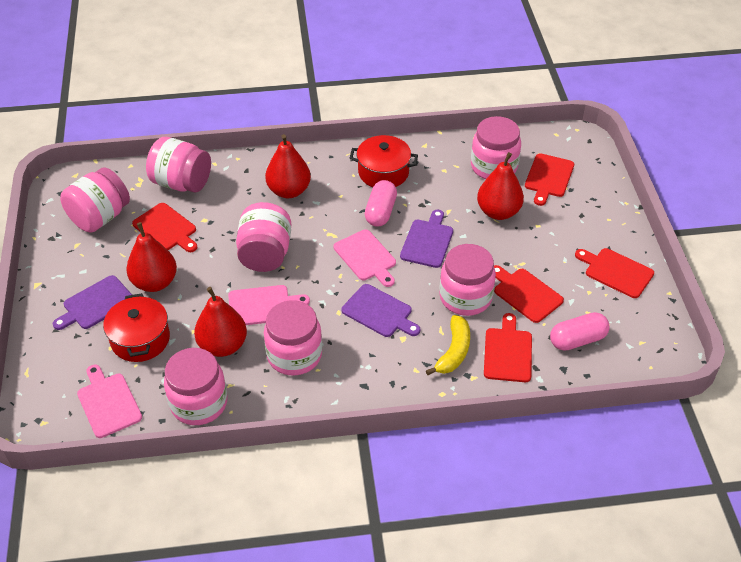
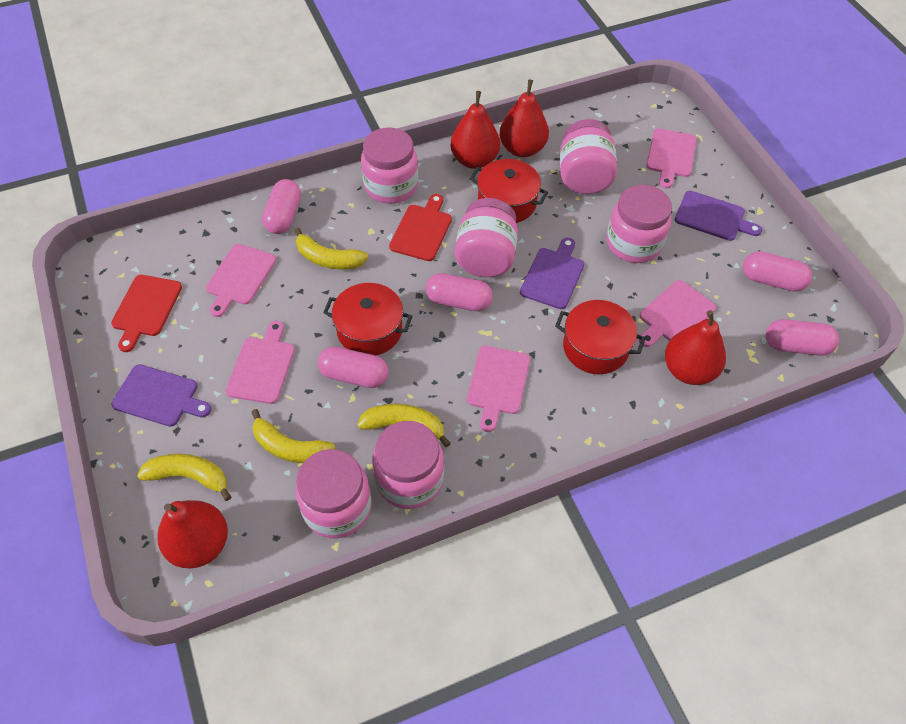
pink capsule: [365,180,397,227] [550,312,610,351] = 2 -> [262,179,301,234] [318,346,388,388] [425,273,493,311] [743,251,812,292] [766,319,839,356] = 5
pink cutting board: [77,365,142,438] [228,285,310,325] [333,229,396,287] = 3 -> [206,244,276,317] [226,321,295,404] [467,346,530,432] [639,280,716,347] [646,128,697,189] = 5
pink jar: [60,167,130,233] [146,137,211,193] [164,348,228,425] [236,202,291,272] [264,300,322,375] [439,244,496,316] [471,116,521,179] = 7 -> [295,449,372,538] [361,127,418,204] [372,421,444,509] [455,198,518,277] [560,119,617,194] [607,185,672,263] = 6
red cutting board: [132,203,198,252] [484,313,532,382] [494,265,564,323] [525,153,574,206] [575,248,654,298] = 5 -> [111,275,182,352] [389,194,452,261] = 2
red pot: [103,293,170,362] [349,135,418,187] = 2 -> [323,283,413,355] [470,159,548,223] [555,300,646,374] = 3
yellow banana: [426,315,470,375] = 1 -> [137,454,231,501] [251,409,335,463] [294,228,368,269] [357,404,451,447] = 4

